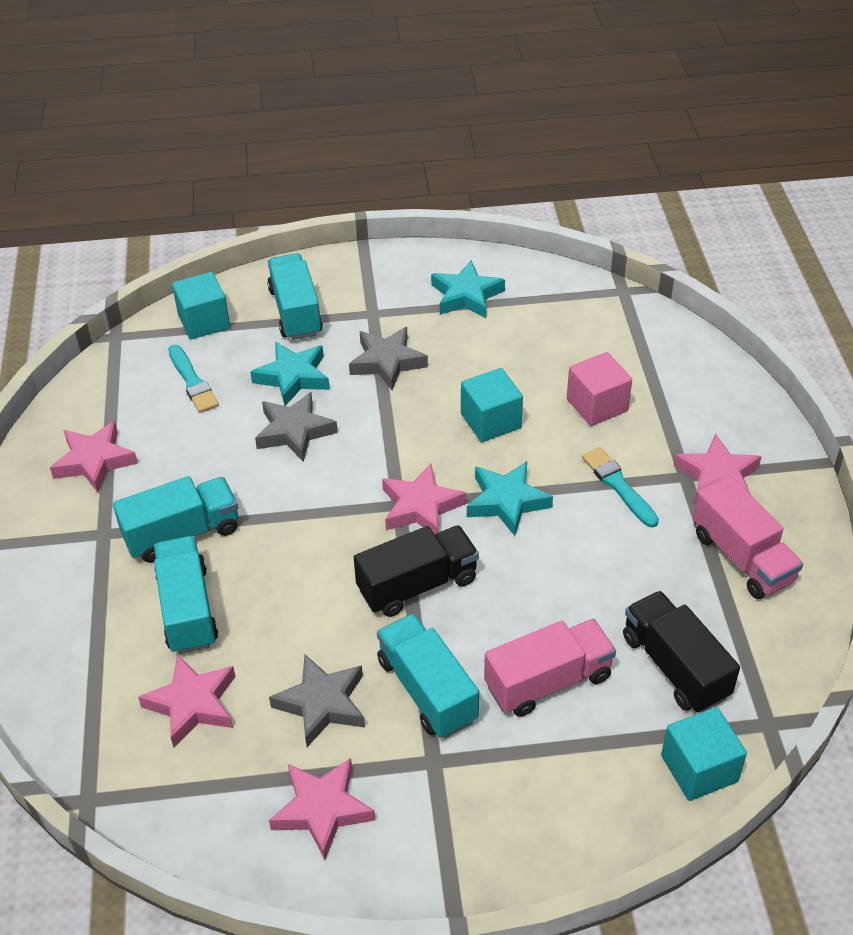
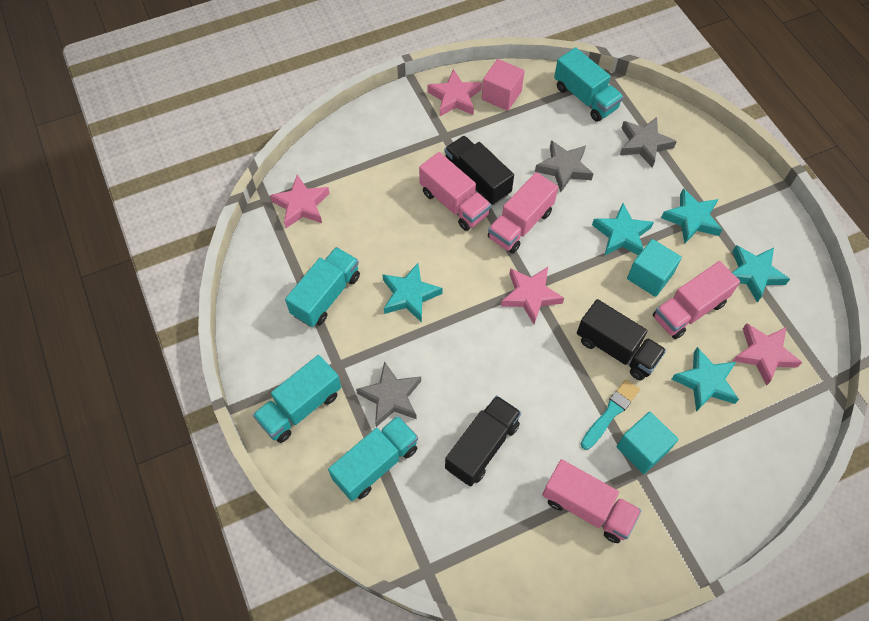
black truck: [354,525,479,617] [623,591,740,713] = 2 -> [445,136,514,205] [445,395,521,486] [577,299,666,380] = 3
pink star: [50,421,138,493] [138,654,236,748] [269,758,376,860] [382,464,466,535] [674,433,762,504] = 5 -> [270,174,330,228] [427,69,482,116] [501,267,564,324] [733,323,802,386] = 4
pink truck: [484,619,616,717] [693,476,803,599] = 2 -> [419,152,491,231] [488,172,558,253] [542,459,641,543] [653,261,740,339] = 4
turquoise brush: [168,345,219,413] [582,447,659,528] = 2 -> [581,380,640,450] = 1
turquoise cube: [172,272,230,339] [461,368,523,442] [661,707,747,801] = 3 -> [616,412,678,474] [627,239,682,297] = 2
turquoise star: [250,342,330,406] [431,260,505,318] [467,461,553,536] = 3 -> [382,263,442,323] [592,203,654,256] [661,188,722,243] [672,347,739,412] [732,245,790,303] = 5

